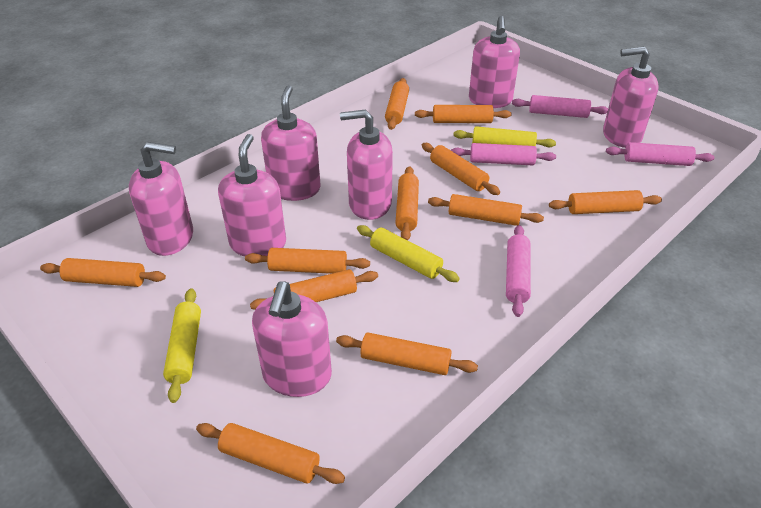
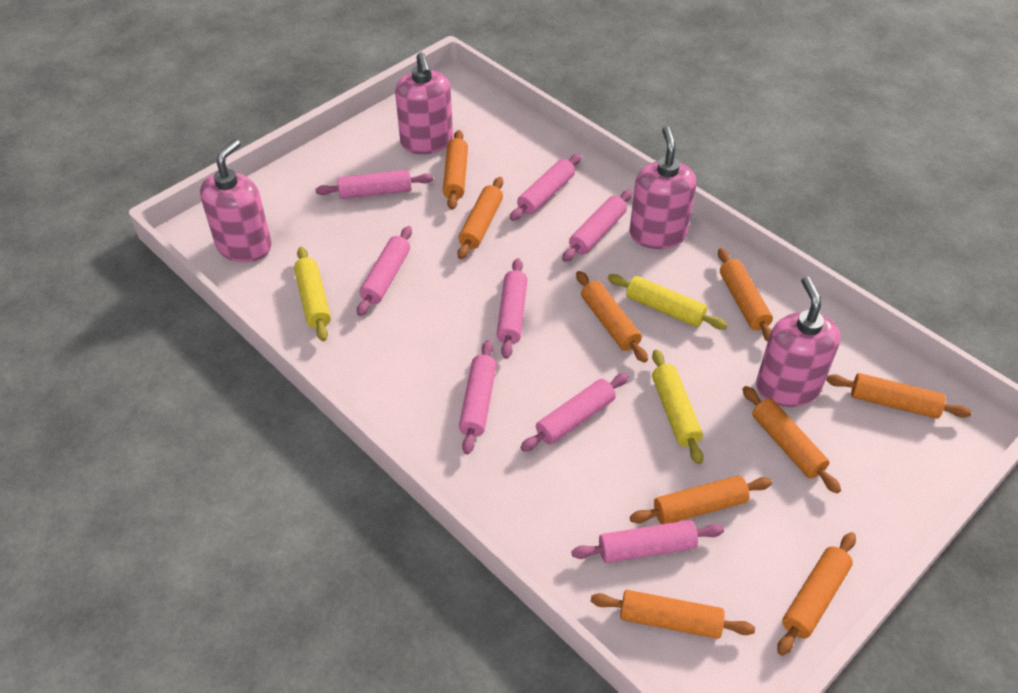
orange rolling pin: [40,258,166,287] [196,423,345,484] [245,248,370,274] [250,269,378,310] [336,332,478,375] [385,78,409,130] [395,166,419,240] [415,105,511,123] [422,143,500,195] [428,194,544,226] [549,190,662,214] = 11 -> [443,130,468,210] [457,177,503,259] [576,271,648,363] [591,590,755,639] [630,476,772,524] [718,248,773,342] [743,386,841,493] [777,532,856,656] [826,373,972,419] = 9
pink rolling pin: [451,143,556,165] [506,225,531,317] [512,95,608,118] [606,142,715,166] = 4 -> [315,170,433,199] [357,226,412,316] [459,340,497,455] [496,258,527,359] [510,154,581,221] [520,373,629,452] [562,190,633,262] [571,520,724,563] = 8
pink soap dispenser: [129,142,193,256] [218,134,286,257] [252,281,332,397] [261,85,321,201] [340,110,393,220] [469,16,520,108] [603,47,659,148] = 7 -> [200,140,272,262] [395,52,453,154] [630,126,697,249] [756,276,840,407] = 4

